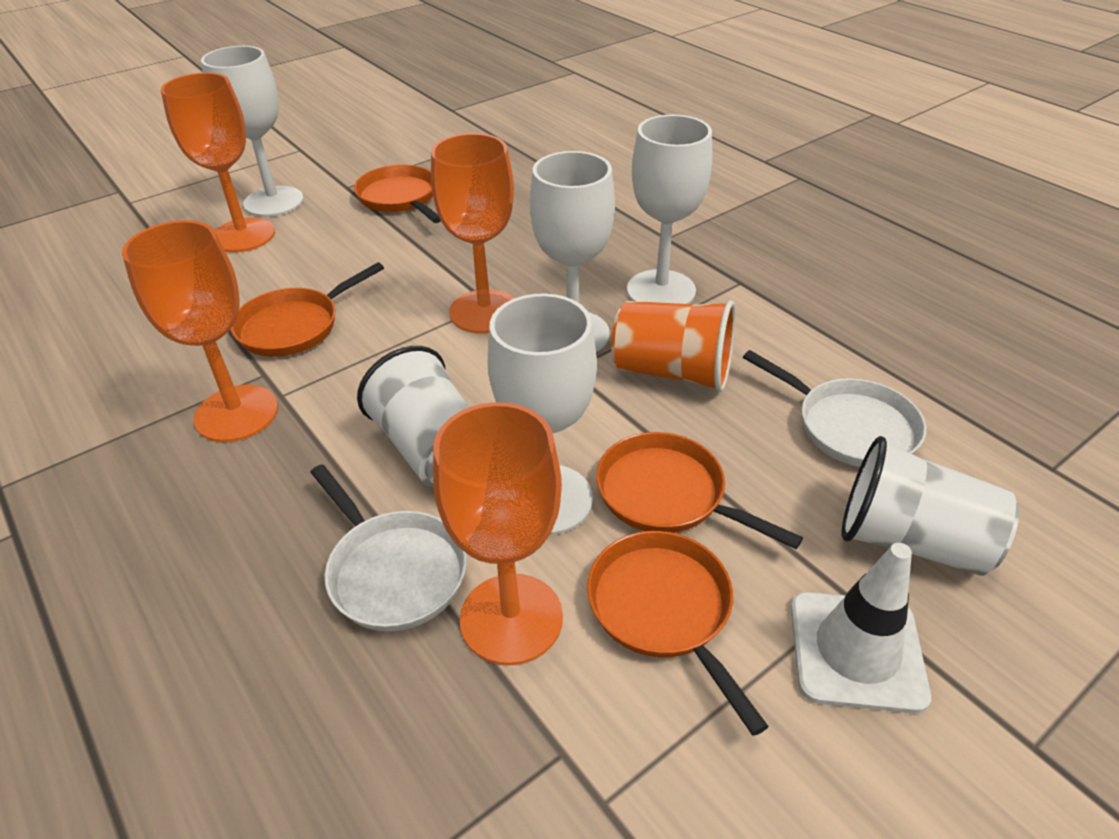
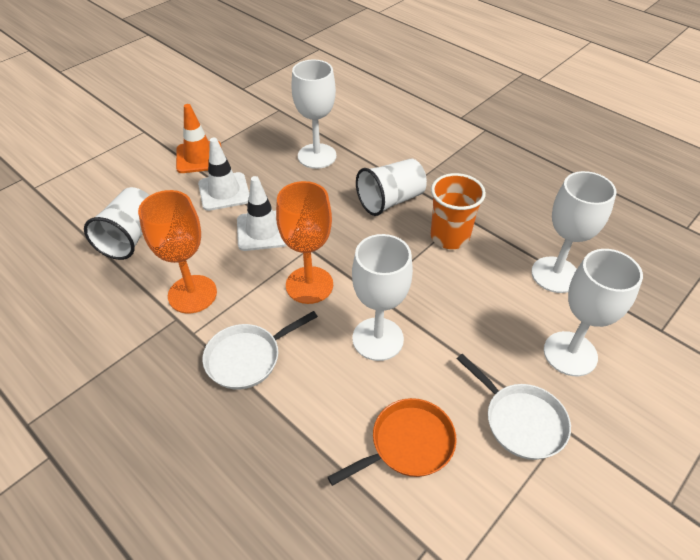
orange goblet: [122,220,278,442] [161,73,275,252] [431,133,514,333] [433,402,563,665] = 4 -> [138,190,217,314] [276,181,333,304] = 2
orange pan: [231,262,384,357] [354,165,441,223] [587,531,769,736] [596,432,803,549] = 4 -> [328,398,457,486] = 1
orange traffic cone: none = 0 -> [176,104,221,173] = 1
white traffic cone: [791,543,931,713] = 1 -> [198,138,249,211] [237,176,287,251] = 2

